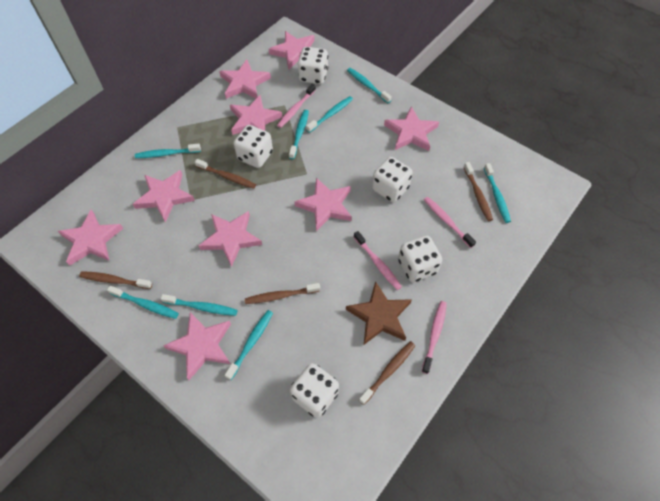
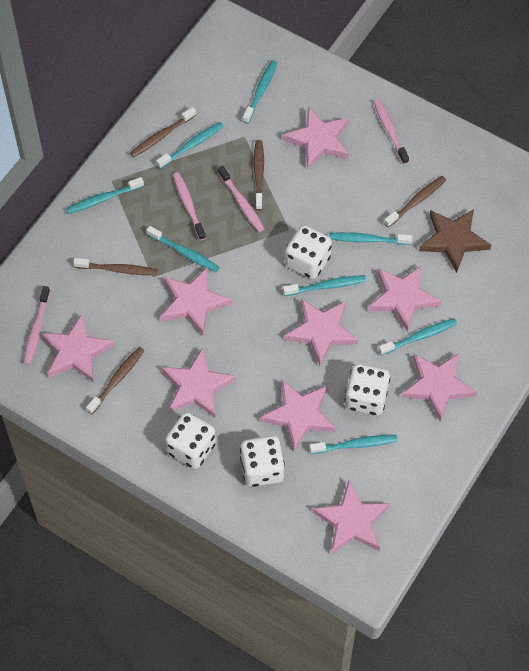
white dice: [234,125,273,168] [290,363,339,418] [298,47,328,84] [372,157,413,202] [398,236,442,282] = 5 -> [165,412,216,469] [240,436,285,487] [285,225,332,279] [345,364,390,416] = 4

